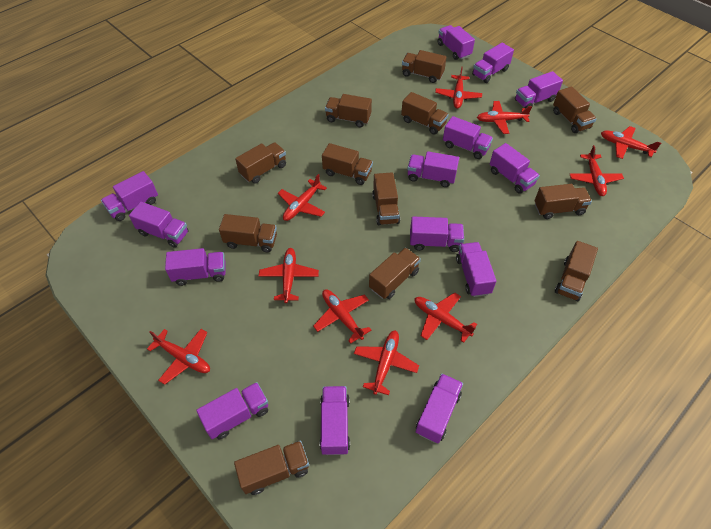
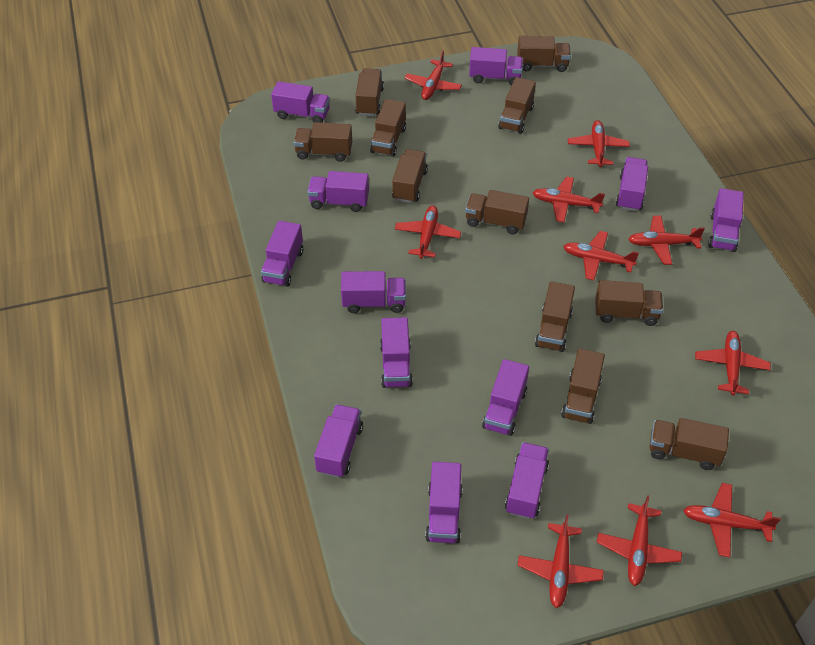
brown truck: [219,214,277,253] [234,441,309,495] [235,142,286,184] [322,143,373,185] [325,94,372,128] [369,248,421,299] [372,172,400,225] [401,92,449,135] [402,50,447,83] [534,184,592,219] [553,86,597,133] [555,241,598,301] = 12 -> [293,122,352,162] [355,68,384,116] [370,99,406,157] [392,149,428,203] [465,190,529,234] [498,77,536,134] [517,36,571,72] [535,281,575,352] [561,348,605,424] [595,280,663,326] [649,418,729,470] = 11
purple truck: [101,171,158,221] [129,202,189,248] [165,248,226,286] [196,382,268,439] [320,386,350,455] [407,151,459,187] [410,216,464,252] [416,373,463,443] [438,25,475,60] [443,116,493,159] [456,242,496,297] [472,43,514,83] [490,143,540,194] [515,71,563,109] = 14 -> [261,221,303,287] [271,81,330,123] [308,171,369,212] [314,404,363,478] [341,271,406,313] [380,317,413,388] [425,462,463,543] [469,47,523,85] [482,359,529,436] [505,442,549,519] [616,157,648,211] [708,188,744,252] = 12

